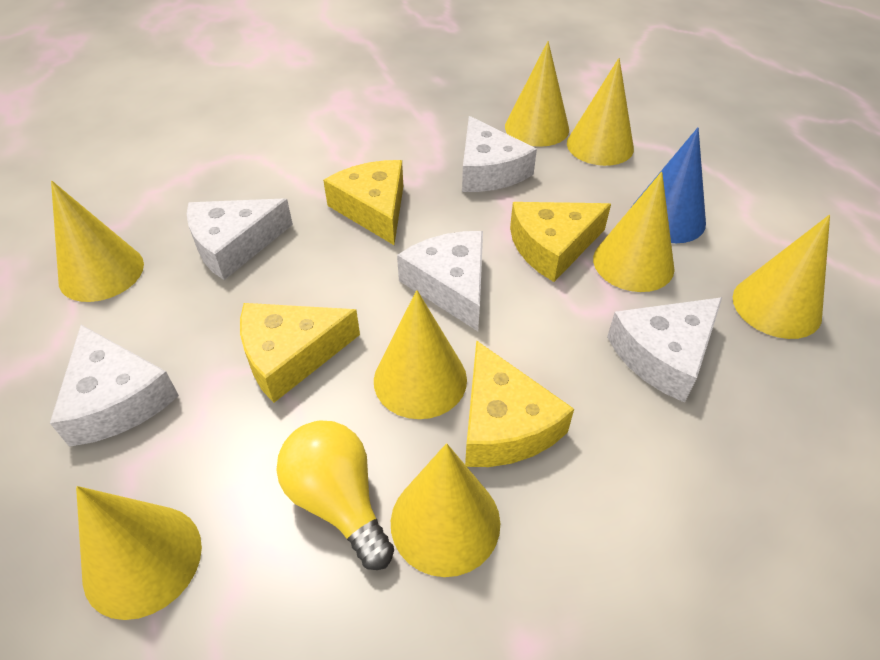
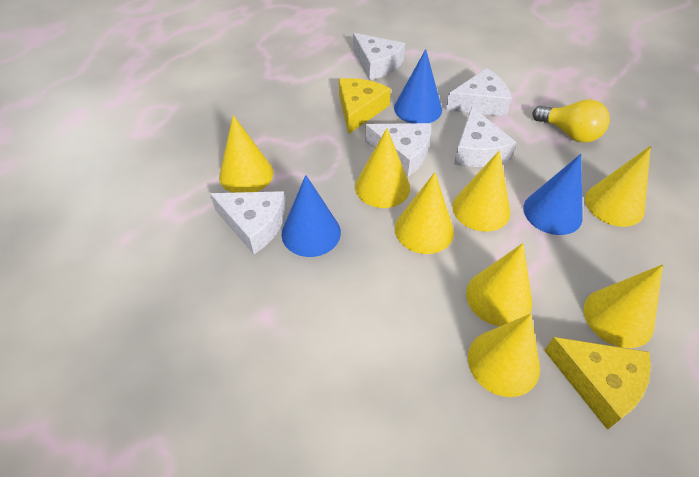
blue cone: [632,127,706,243] = 1 -> [281,175,341,257] [394,49,442,123] [524,154,583,235] = 3
yellow cheese: [240,303,360,403] [323,160,403,245] [465,340,574,467] [510,202,611,282] = 4 -> [339,78,391,134] [544,337,651,430] = 2

